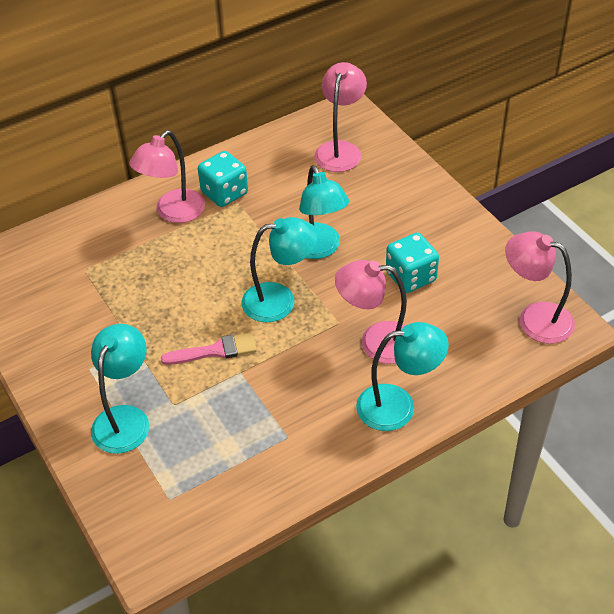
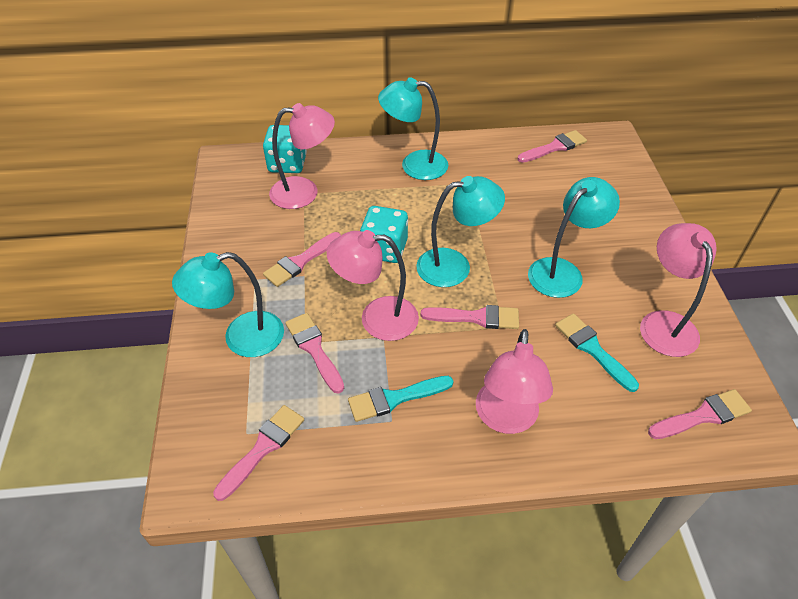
pink brush: [161,332,256,365] = 1 -> [213,405,304,501] [263,232,341,287] [285,313,344,393] [421,305,519,329] [517,130,587,163] [648,389,752,439] = 6
turquoise brush: none = 0 -> [348,376,454,422] [555,313,639,392] = 2

